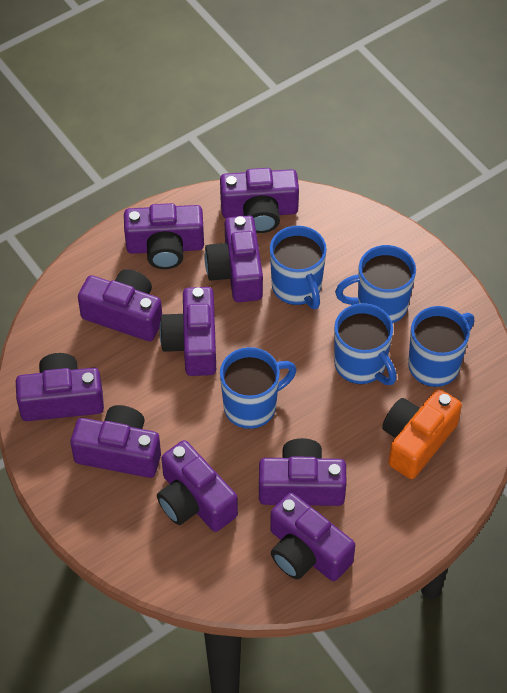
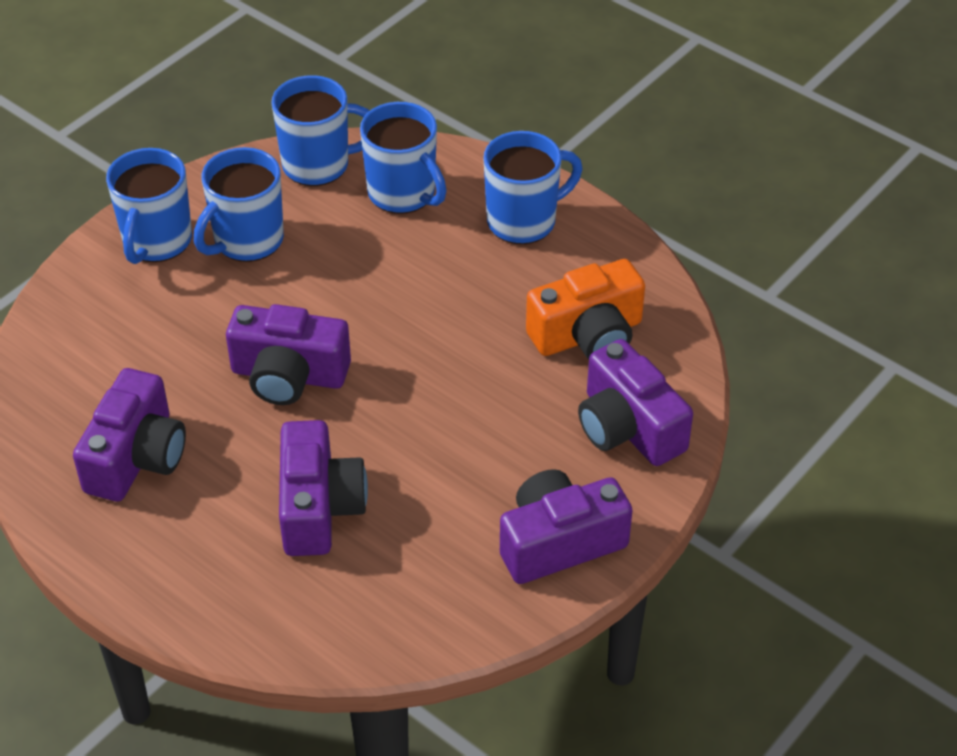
purple camera: [16,353,104,421] [70,405,161,478] [78,269,162,341] [124,203,204,269] [157,440,238,532] [159,287,216,376] [205,215,263,302] [220,168,299,233] [259,438,346,506] [270,493,355,581] = 10 -> [73,368,186,501] [226,304,351,405] [279,420,368,556] [500,469,633,584] [578,339,693,466] = 5

